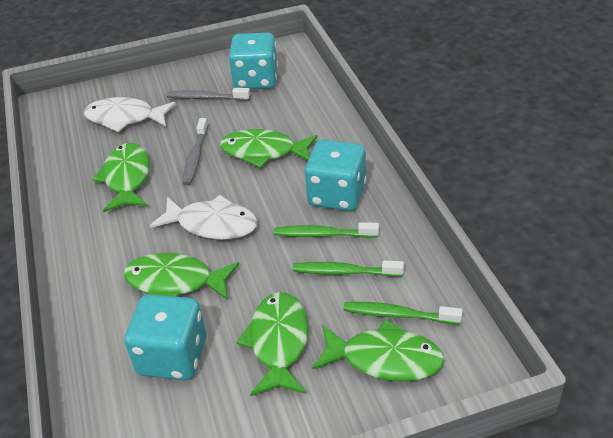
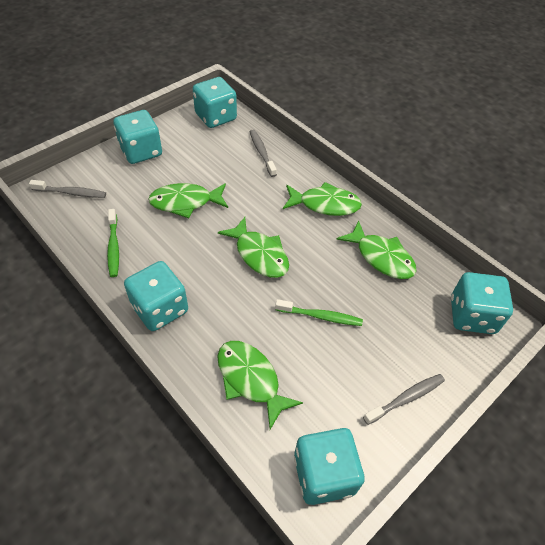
green toothbrush: [274,222,379,238] [293,261,404,277] [344,302,463,325] = 3 -> [107,209,119,277] [275,299,363,326] = 2
grey toothbrush: [167,88,250,101] [182,118,208,185] = 2 -> [29,180,106,198] [250,130,277,177] [363,374,445,425] = 3
turquoise dice: [124,294,206,380] [229,33,278,89] [305,140,366,211] = 3 -> [113,110,162,164] [124,261,188,331] [193,77,237,128] [294,428,365,505] [451,272,513,334] = 5
white fish: [84,97,176,132] [150,195,258,240] = 2 -> none = 0

